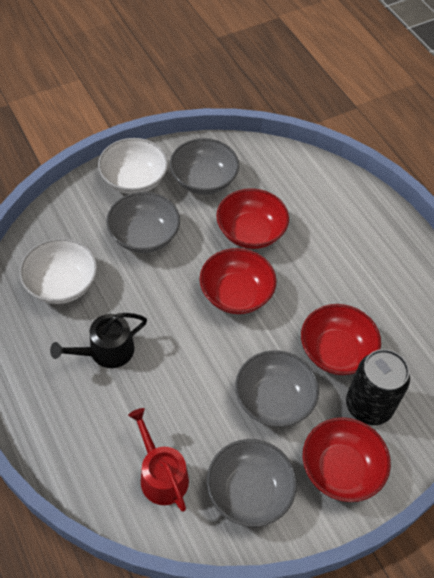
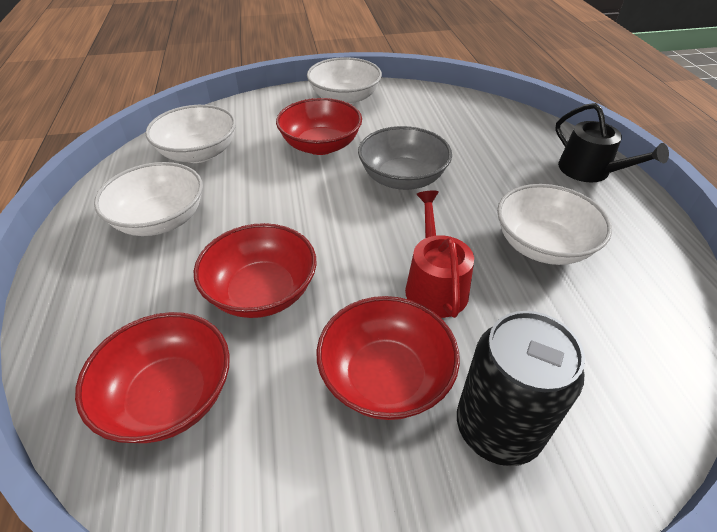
grey bowl: [106,192,180,253] [170,138,239,195] [207,439,297,527] [235,350,319,427] = 4 -> [358,126,452,190] = 1
white bowl: [19,238,97,304] [98,138,168,194] = 2 -> [94,162,203,236] [145,105,236,163] [307,57,382,105] [497,184,612,265] = 4

